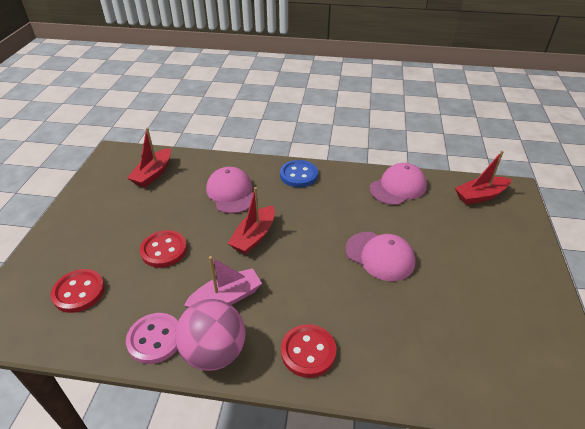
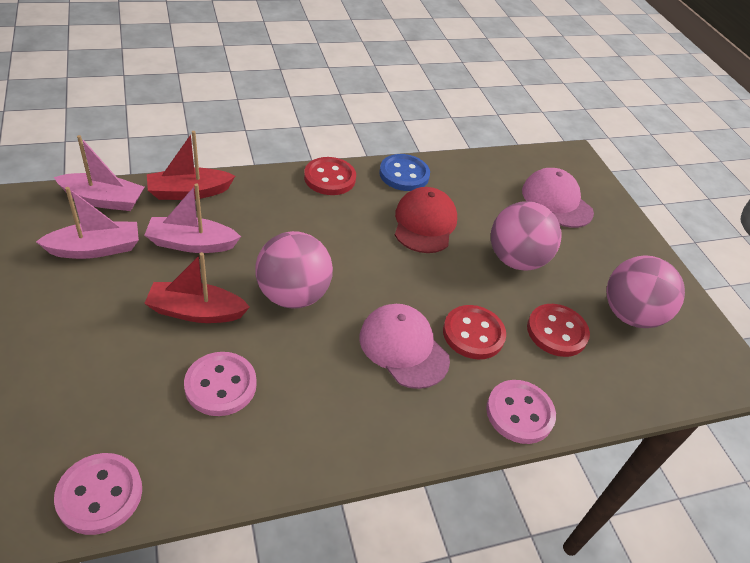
pink ball: [175,299,246,371] = 1 -> [255,231,333,308] [491,201,561,271] [606,255,685,328] = 3
pink boat: [184,256,262,308] = 1 -> [36,187,139,259] [54,135,144,211] [145,183,241,253] = 3
pink button: [126,313,178,364] = 1 -> [54,453,142,535] [184,352,257,416] [486,380,556,444] = 3
pink cap: [206,167,253,214] [345,232,416,281] [370,163,427,205] = 3 -> [359,304,450,389] [522,168,594,228] = 2
red boat: [127,127,171,187] [227,187,275,254] [455,151,511,205] = 3 -> [144,252,250,323] [147,131,235,200] = 2
red cap: none = 0 -> [395,187,457,253] = 1

